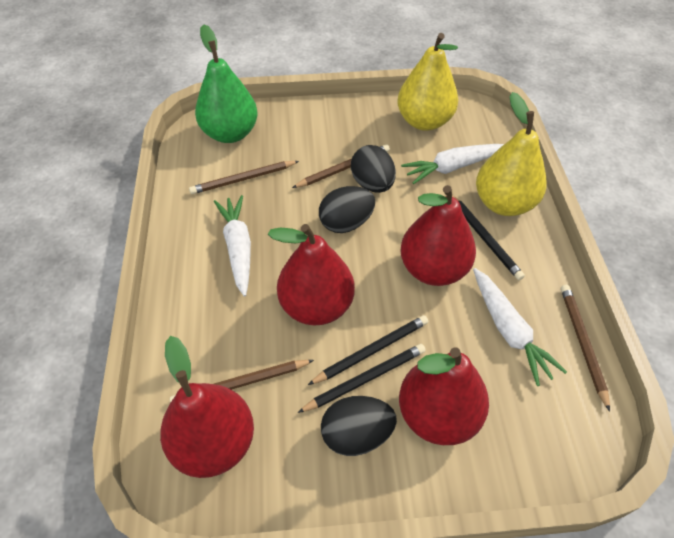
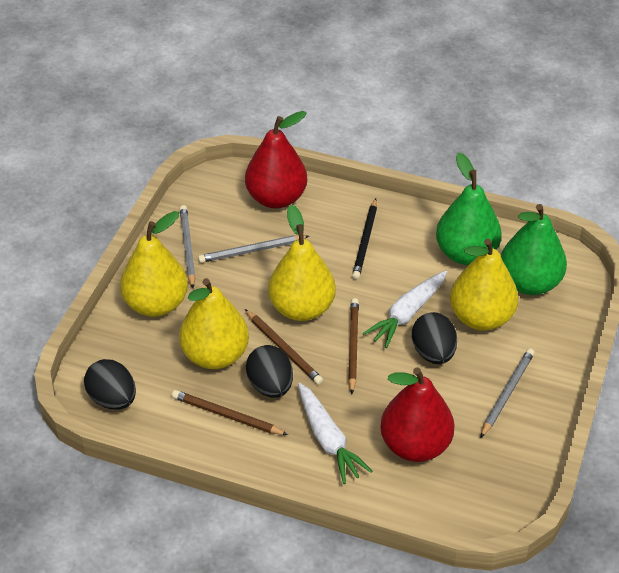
black pencil: [298,344,426,413] [308,315,428,385] [452,195,525,280] = 3 -> [352,198,377,280] = 1
brown pencil: [170,360,314,403] [189,161,299,194] [292,144,390,188] [561,284,610,412] = 4 -> [172,390,288,435] [245,309,323,385] [348,298,359,394] = 3
green pear: [195,24,258,143] = 1 -> [436,152,502,265] [501,204,567,295] = 2
grey pencil: none = 0 -> [180,205,195,288] [198,235,309,263] [480,348,535,438] = 3
red pear: [160,336,254,478] [268,224,355,325] [399,347,489,445] [400,185,476,286] = 4 -> [245,111,307,209] [380,367,455,462] = 2
white carrot: [214,195,251,297] [401,144,504,184] [473,268,567,386] = 3 -> [298,383,372,484] [363,271,447,348] = 2
yellow pear: [397,33,458,131] [476,92,547,216] = 2 -> [120,211,188,317] [179,278,249,369] [268,205,336,321] [450,239,518,331] = 4

